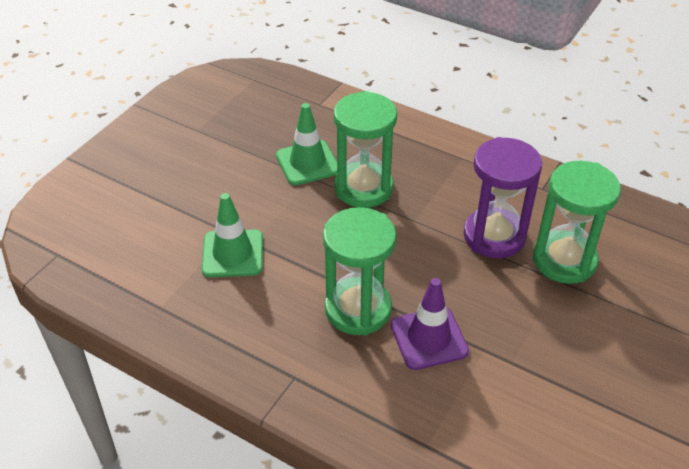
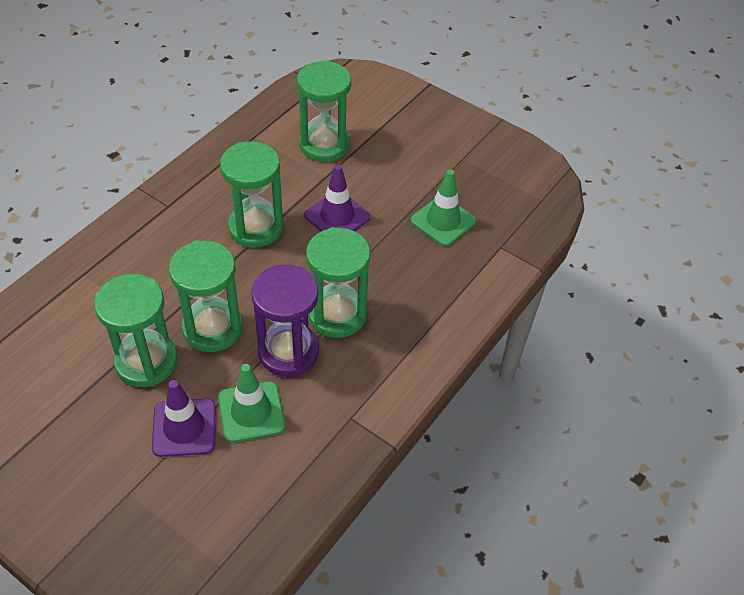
green hourglass: [323,207,396,336] [334,91,397,208] [533,161,621,284] = 3 -> [94,274,178,387] [169,240,243,352] [220,141,283,248] [297,60,351,162] [306,227,370,338] = 5
purple traffic cone: [391,278,469,370] = 1 -> [152,380,216,457] [304,164,370,231] = 2

